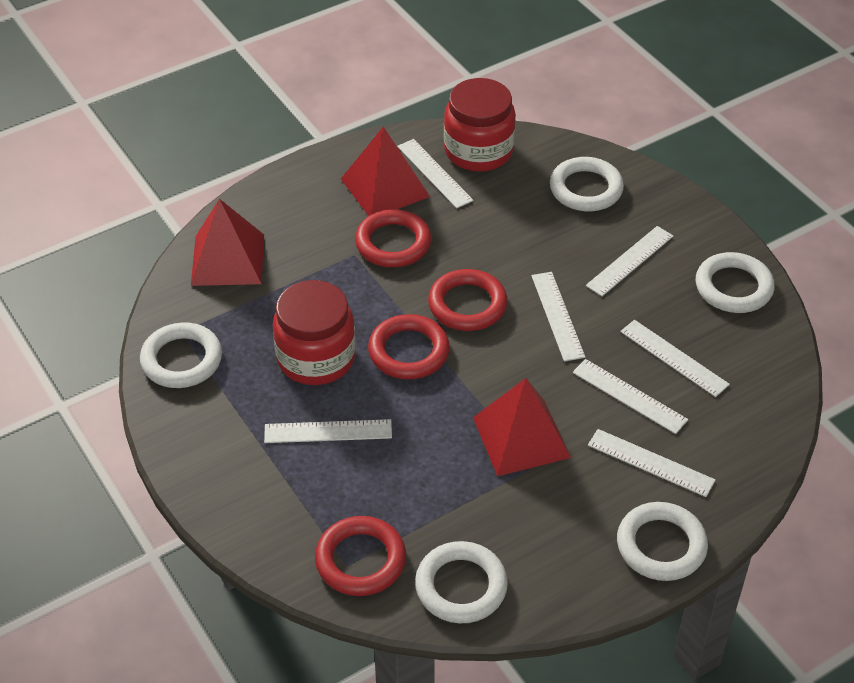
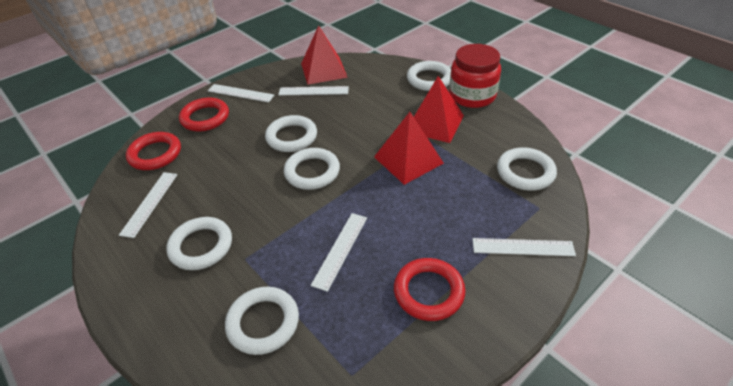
red jar: [273,280,356,385] [444,78,516,172] = 2 -> [449,44,501,108] = 1
red ring: [315,516,406,596] [355,209,431,267] [368,314,450,379] [428,269,507,331] = 4 -> [126,132,181,170] [179,98,229,131] [394,258,465,321] = 3
white ring: [140,323,222,388] [415,541,508,623] [550,157,624,211] [617,502,708,581] [696,252,775,313] = 5 -> [166,217,232,270] [225,287,299,355] [265,115,317,152] [284,148,340,190] [407,61,451,91] [497,147,557,191] = 6
white ruler: [264,419,392,443] [397,139,473,208] [531,272,585,362] [573,359,688,434] [586,226,673,296] [588,429,716,497] [620,320,730,397] = 7 -> [119,172,178,238] [208,84,274,102] [278,86,349,95] [311,213,367,292] [473,238,576,256] = 5

